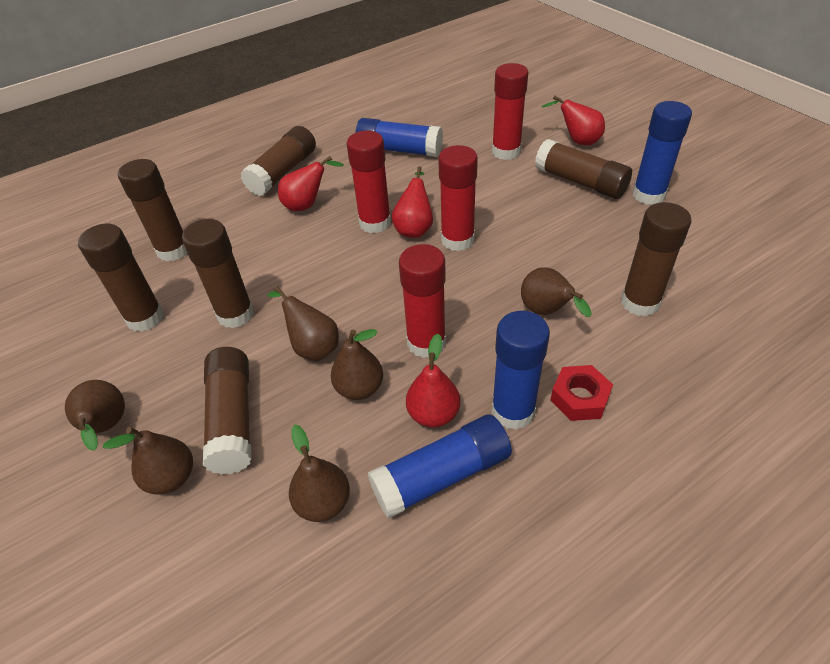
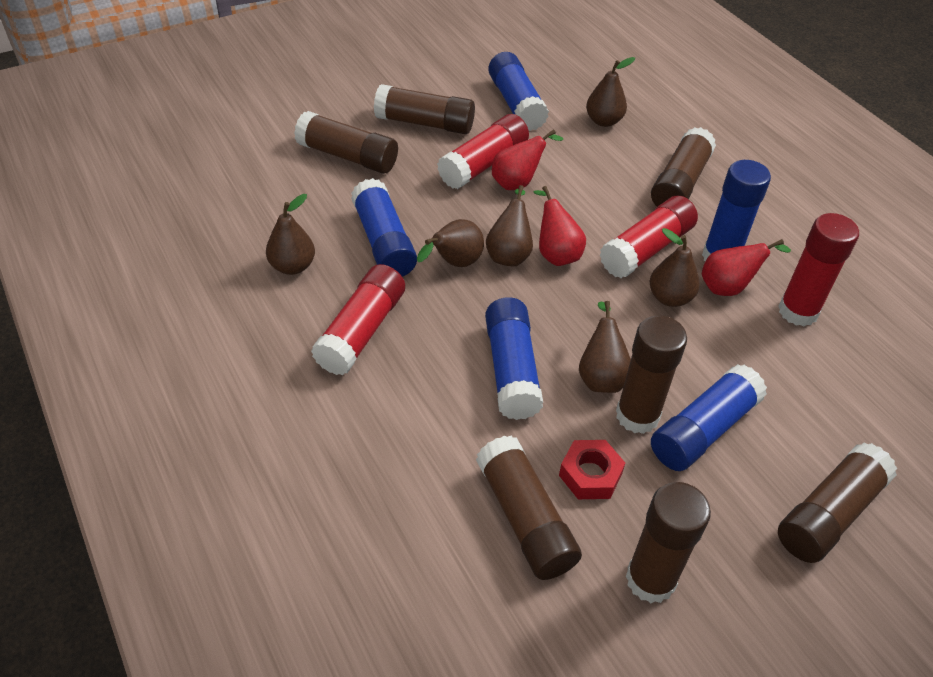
blue glue stick: [355,118,443,157] [368,414,512,519] [491,311,550,430] [633,101,692,205] = 4 -> [351,178,417,277] [485,297,543,420] [488,52,549,131] [651,364,767,471] [702,160,771,261] = 5
red pear: [278,156,344,211] [392,166,433,238] [406,334,460,427] [541,95,605,145] = 4 -> [492,129,563,190] [533,186,586,266] [702,239,791,296] = 3

